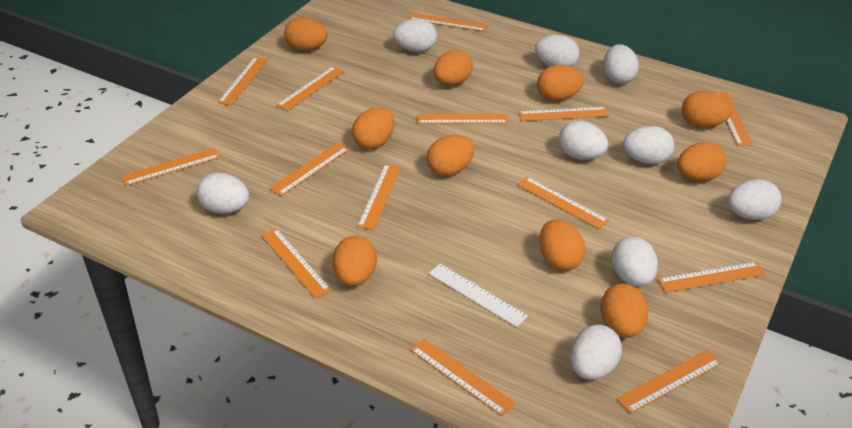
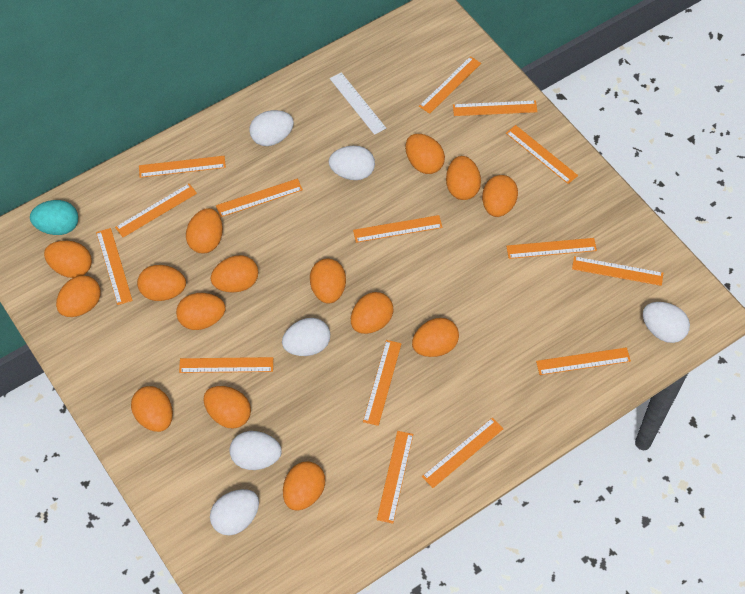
orange egg: [284,17,327,51] [333,236,377,286] [352,107,395,149] [427,135,475,176] [434,49,473,86] [537,65,584,101] [539,219,585,271] [600,284,648,338] [677,142,727,181] [682,91,732,128] = 10 -> [44,241,92,278] [56,275,101,317] [131,386,173,432] [137,265,186,301] [176,293,225,330] [186,208,223,253] [203,386,251,429] [211,255,258,293] [283,461,325,511] [310,259,346,304] [351,292,393,334] [405,134,445,174] [412,318,459,357] [446,156,481,200] [482,175,518,217] = 15
orange ruler: [121,148,220,186] [218,57,268,106] [261,228,331,298] [269,143,349,196] [276,66,344,111] [357,164,401,230] [409,13,488,32] [411,339,516,416] [417,114,508,124] [517,177,609,229] [519,107,610,121] [617,350,722,414] [658,262,766,293] [714,92,753,146] = 14 -> [96,228,133,305] [115,184,197,237] [139,156,226,178] [179,357,273,373] [216,179,303,217] [353,215,443,243] [363,340,402,426] [377,431,413,524] [419,56,481,114] [422,418,503,488] [453,100,538,116] [506,125,578,184] [506,238,597,259] [536,347,631,375] [572,256,663,286] = 15
turquoise egg: none = 0 -> [30,200,78,235] = 1
white egg: [197,173,249,214] [393,19,437,52] [535,35,580,67] [559,121,608,160] [570,325,622,380] [603,44,639,84] [611,236,658,287] [623,126,674,164] [728,179,782,220] = 9 -> [210,489,259,535] [230,431,282,470] [249,110,294,146] [282,318,330,356] [329,146,375,180] [643,302,690,343] = 6

